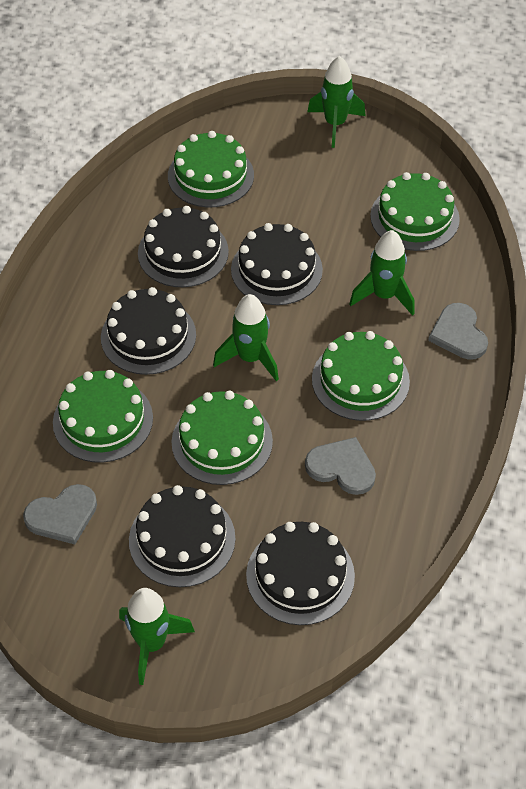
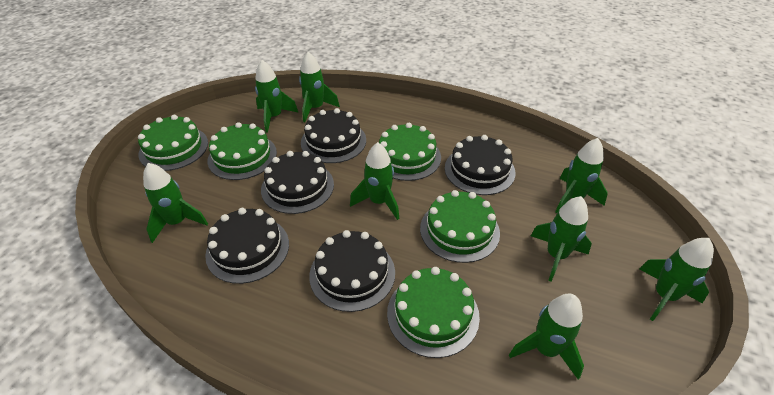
green rocket: [119,588,195,685] [213,294,279,381] [307,56,365,148] [349,230,415,316] = 4 -> [143,163,208,243] [255,60,299,133] [299,52,340,122] [350,142,399,220] [509,294,584,380] [531,196,592,282] [555,138,608,213] [640,238,714,321] = 8
grey heart: [23,484,97,544] [305,437,376,495] [428,303,488,360] = 3 -> none = 0

